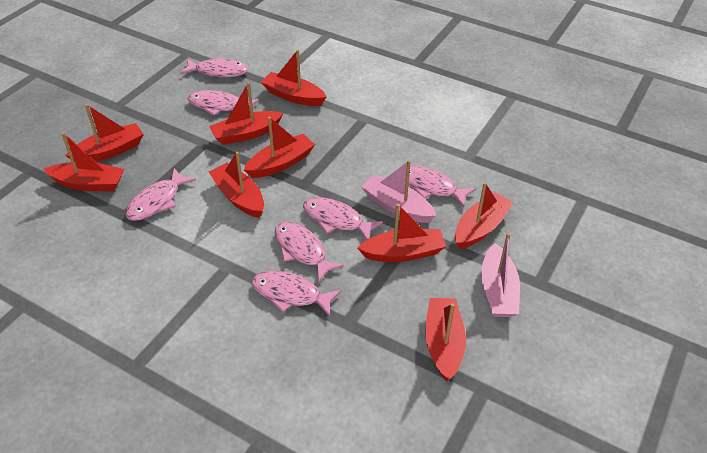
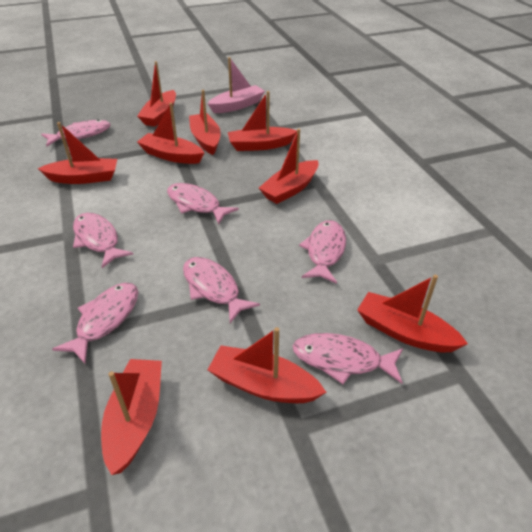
pink boat: [361,160,436,223] [481,233,520,317] = 2 -> [207,57,265,113] = 1

